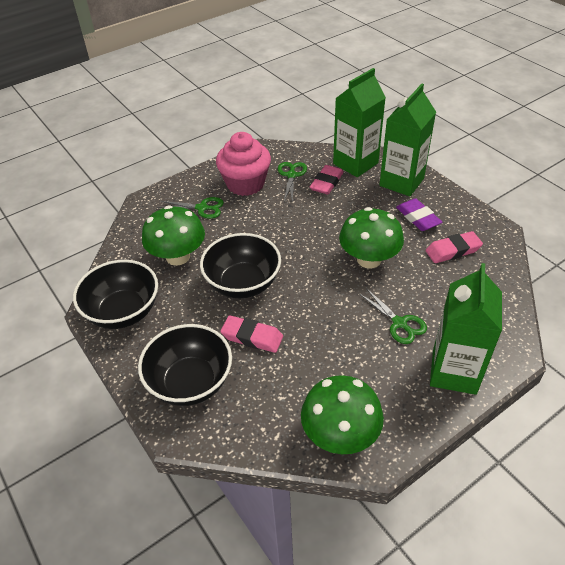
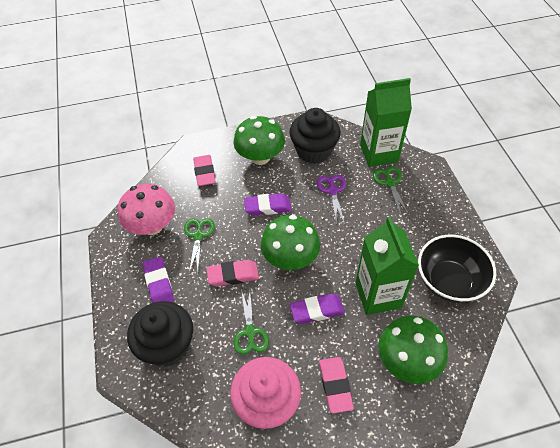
black bowl: [73,260,158,329] [138,324,232,406] [200,233,281,298] = 3 -> [418,235,496,303] = 1
black cupcake: none = 0 -> [127,301,193,367] [290,108,340,164] = 2
green carton: [333,68,386,177] [379,84,436,196] [430,263,502,395] = 3 -> [355,217,419,315] [360,78,412,167] = 2
pink mushroom: none = 0 -> [118,184,175,235] = 1
purple eraser: [396,198,442,231] = 1 -> [143,257,174,303] [244,193,291,216] [290,294,345,324] = 3
purple scissors: none = 0 -> [317,175,346,225] = 1

